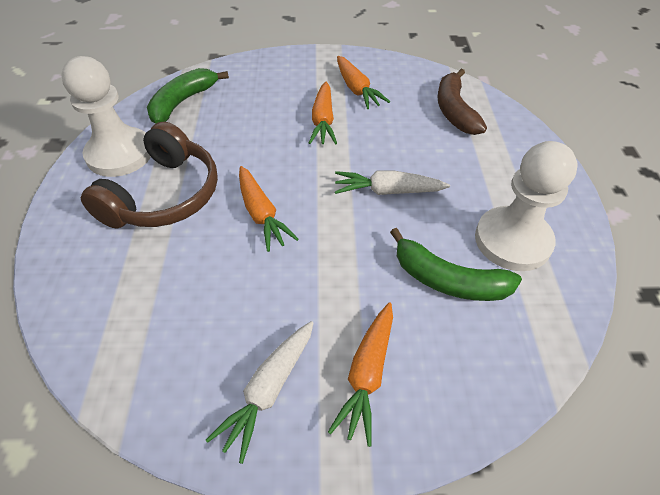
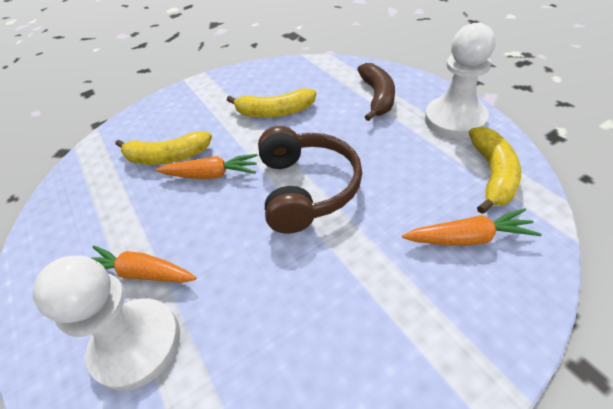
green banana: [147,68,229,123] [390,228,522,301] = 2 -> none = 0
orange carrot: [239,166,299,252] [309,82,337,144] [328,302,393,447] [337,56,390,109] = 4 -> [91,245,196,283] [156,154,258,179] [402,208,542,246] = 3
white carrot: [206,321,314,464] [335,170,450,195] = 2 -> none = 0
yellow banana: none = 0 -> [116,132,212,165] [227,88,316,118] [469,127,521,214] = 3

